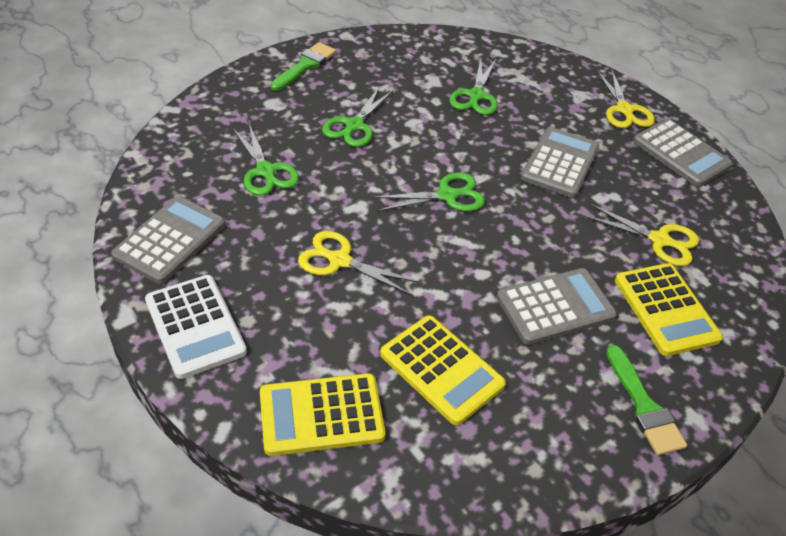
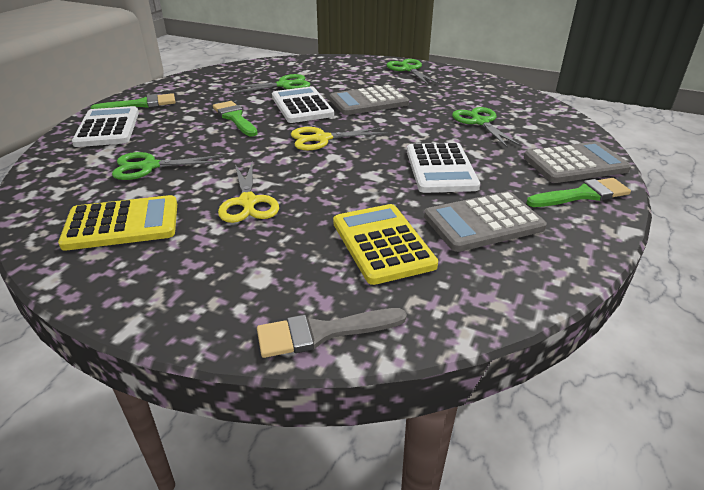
green brush: [270,42,336,91] [606,345,687,455] = 2 -> [91,93,176,109] [213,101,258,137] [526,178,631,207] = 3
grey brush: none = 0 -> [257,308,407,358] = 1
grey calculator: [111,196,225,284] [497,268,617,345] [521,127,599,198] [633,119,733,187] = 4 -> [329,85,409,115] [424,191,547,252] [524,142,631,183] = 3
white calculator: [145,275,247,379] = 1 -> [72,106,139,147] [272,86,334,123] [407,143,480,193] = 3
yellow calculator: [260,373,385,456] [380,315,506,425] [615,263,723,356] = 3 -> [58,195,177,251] [333,204,438,285] = 2
yellow scissors: [298,231,419,295] [584,204,699,266] [597,69,655,128] = 3 -> [218,162,279,223] [291,127,388,150] = 2

